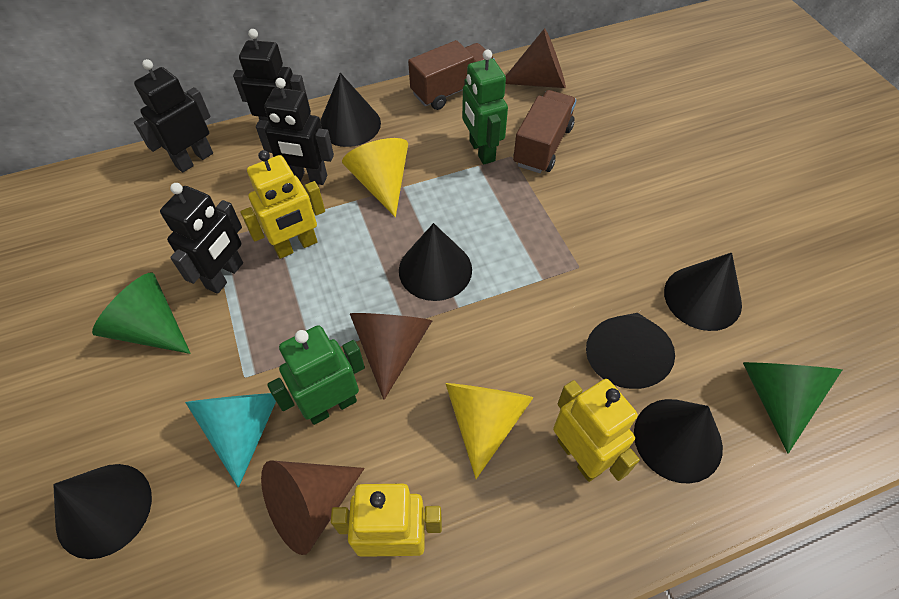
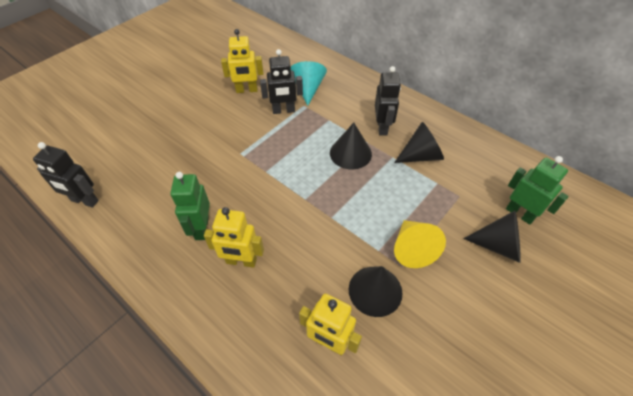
black cone: [53,464,152,559] [320,73,381,147] [399,223,472,301] [586,313,675,389] [634,399,723,483] [664,253,742,331] = 6 -> [330,123,372,169] [349,266,403,317] [394,122,444,163] [463,211,521,263] = 4
black robot: [134,59,213,173] [160,183,243,294] [233,29,306,121] [256,78,334,185] = 4 -> [33,142,99,208] [260,49,303,114] [375,66,401,136] = 3
brown cone: [261,460,365,555] [350,313,432,400] [505,28,566,88] = 3 -> none = 0
brown truck: [408,40,495,110] [513,90,577,173] = 2 -> none = 0
green cone: [92,273,191,354] [743,362,842,454] = 2 -> none = 0
yellow cone: [342,138,408,217] [445,383,534,479] = 2 -> [394,220,446,268] = 1

